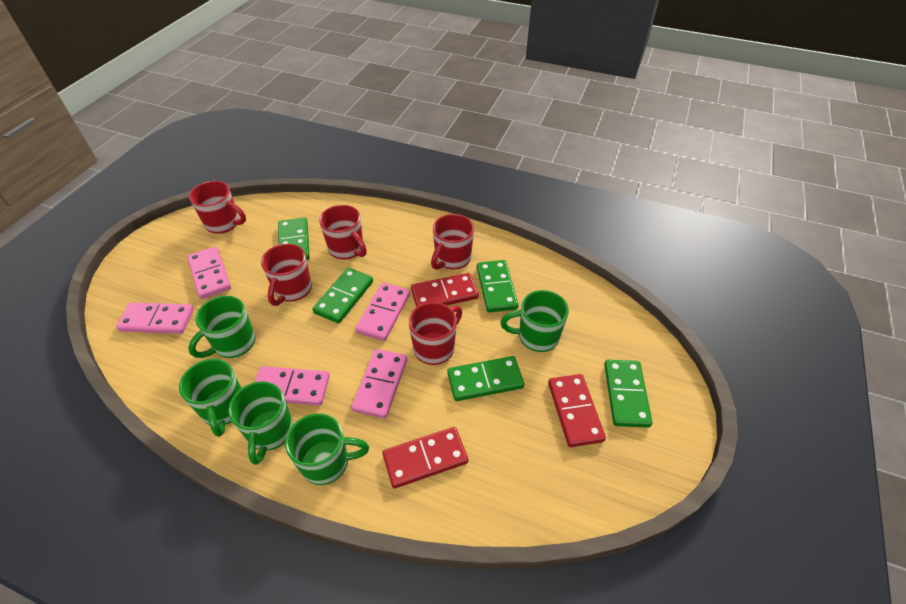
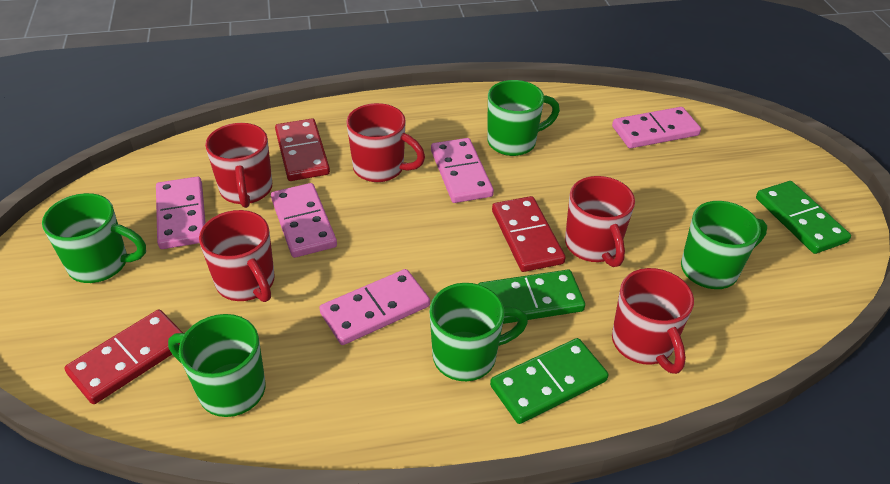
green domino: [278,217,310,260] [312,268,373,324] [447,356,524,401] [477,260,519,313] [604,360,653,428] = 5 -> [478,270,585,324] [490,338,609,424] [756,181,851,254] = 3

